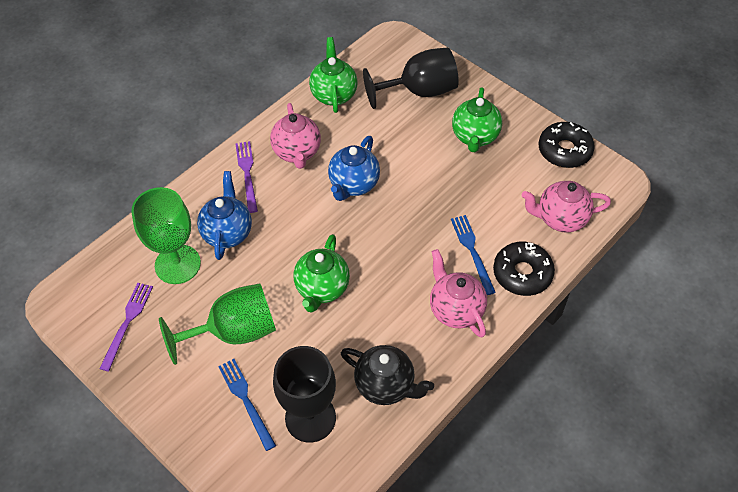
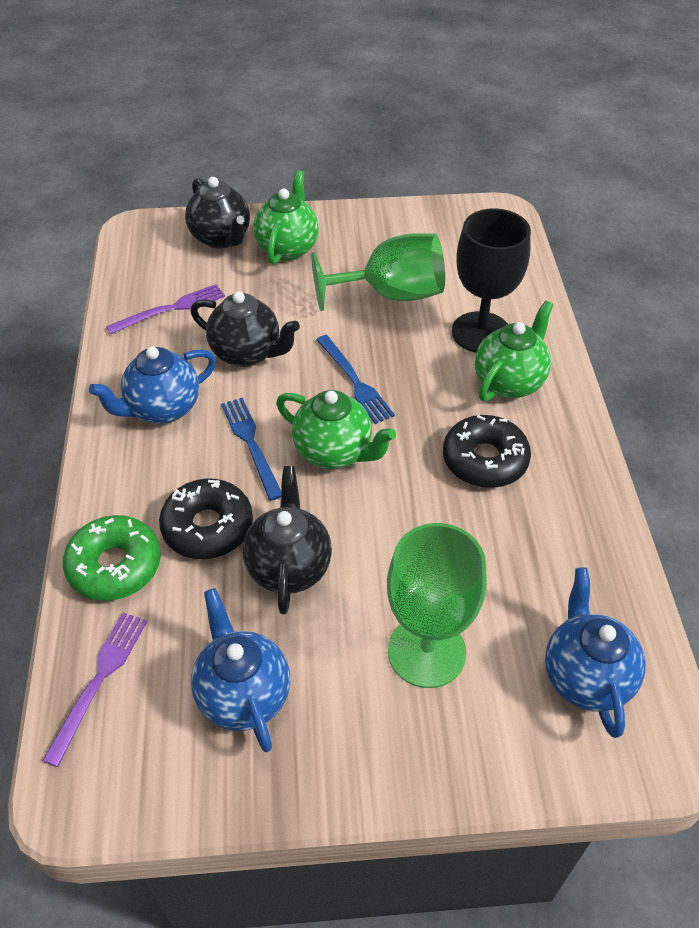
black goblet: [273,346,336,443] [363,48,459,109] = 2 -> [452,208,531,353] = 1
black teapot: [341,345,434,405] = 1 -> [185,177,250,249] [190,291,300,367] [243,466,332,614] = 3
blue teapot: [197,171,252,260] [328,136,380,201] = 2 -> [89,347,216,423] [191,588,290,752] [545,567,646,738] = 3
green donut: none = 0 -> [63,515,161,601] = 1
pink teapot: [270,103,321,169] [430,249,487,337] [522,181,611,233] = 3 -> none = 0

